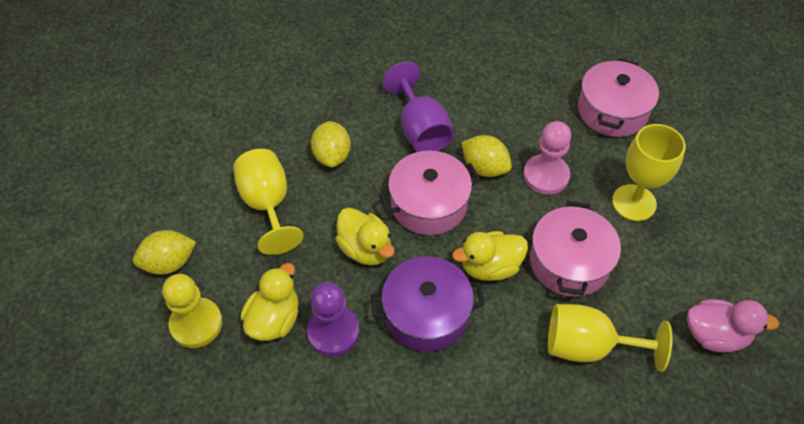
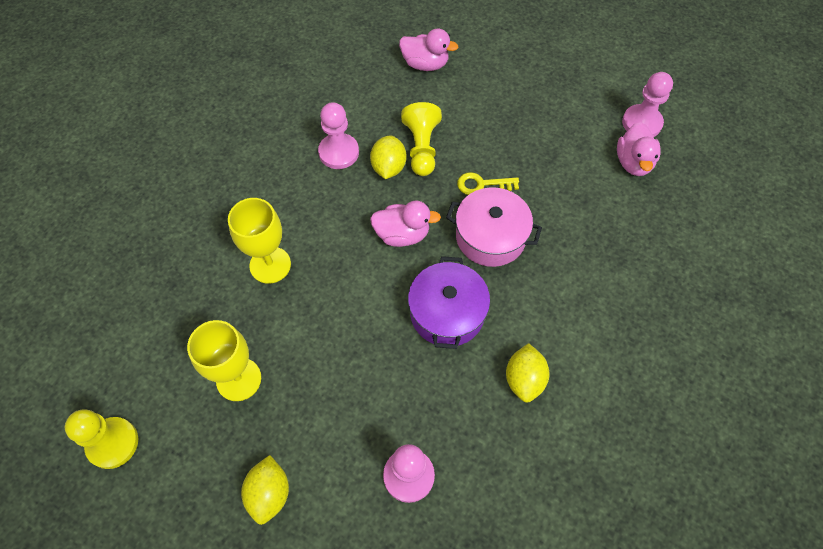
pink duck: [687,299,779,353] = 1 -> [370,200,441,247] [399,28,458,71] [617,122,661,176] = 3
pink pawn: [523,121,571,195] = 1 -> [318,102,359,169] [383,444,435,503] [622,72,673,137] = 3
pink pot: [379,151,481,235] [530,201,621,297] [578,58,659,137] = 3 -> [446,187,542,267] = 1
purple goblet: [382,62,454,152] = 1 -> none = 0
purple pawn: [307,282,359,356] = 1 -> none = 0
yellow duck: [241,263,299,341] [335,208,395,265] [452,231,528,281] = 3 -> none = 0
yellow goblet: [233,149,303,255] [548,304,673,372] [612,124,686,221] = 3 -> [187,320,261,401] [228,198,291,284] = 2
yellow key: none = 0 -> [457,172,519,195] = 1
yellow pawn: [162,274,223,348] = 1 -> [65,409,138,469] [401,102,442,176] = 2

